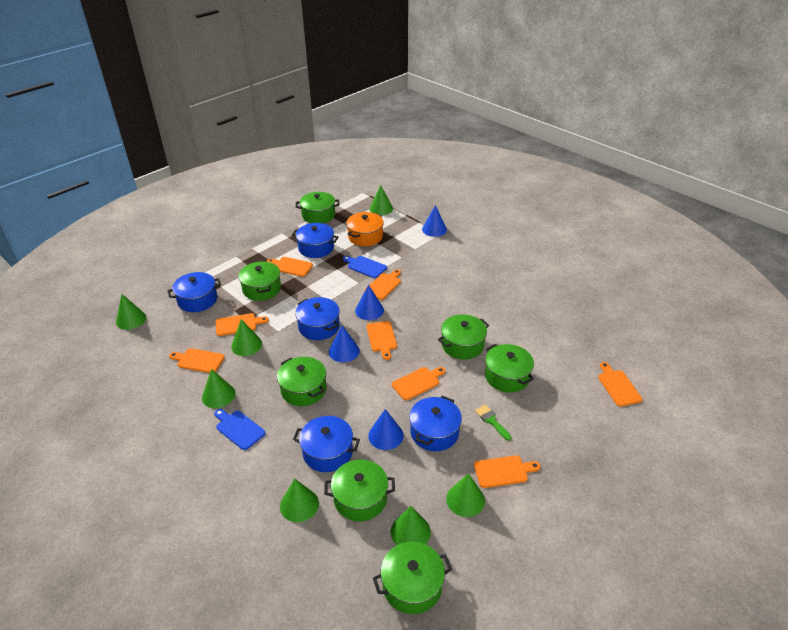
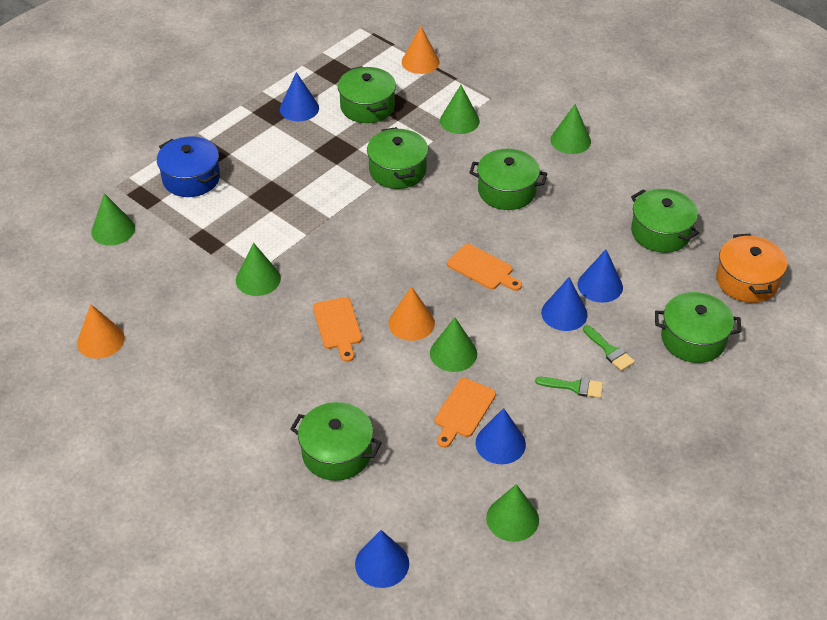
blue cone: [329,325,360,362] [355,285,384,320] [368,409,404,450] [422,205,447,237] = 4 -> [280,72,319,121] [355,530,409,588] [475,408,526,464] [541,277,588,331] [578,250,623,303] = 5
blue cutting board: [214,409,266,450] [343,256,387,278] = 2 -> none = 0
blue pot: [168,272,221,312] [292,223,339,258] [293,416,360,472] [295,297,340,340] [409,396,462,451] = 5 -> [157,136,220,197] = 1
green brush: [475,405,511,441] = 1 -> [535,377,603,398] [583,325,635,371] = 2
green cone: [116,294,146,330] [202,369,236,408] [231,319,262,356] [280,479,319,522] [369,185,393,215] [391,506,431,545] [446,473,485,517] = 7 -> [91,193,135,246] [236,243,281,296] [430,317,477,372] [440,85,480,134] [486,484,539,542] [550,104,591,154] = 6
green pot: [238,261,281,301] [277,357,327,406] [296,192,339,223] [324,460,395,521] [373,542,452,614] [438,314,489,359] [485,344,534,392] = 7 -> [290,402,382,481] [338,66,396,123] [367,127,428,189] [469,149,547,210] [631,189,699,253] [655,292,742,363] = 6
orange cone: none = 0 -> [77,304,125,359] [388,287,435,341] [402,26,440,74] = 3
orange cutting board: [169,348,225,373] [216,313,269,336] [267,257,313,277] [364,269,401,300] [367,321,397,360] [392,367,446,400] [474,455,540,488] [598,362,642,407] = 8 -> [313,297,362,362] [435,378,496,448] [447,244,522,291] = 3

